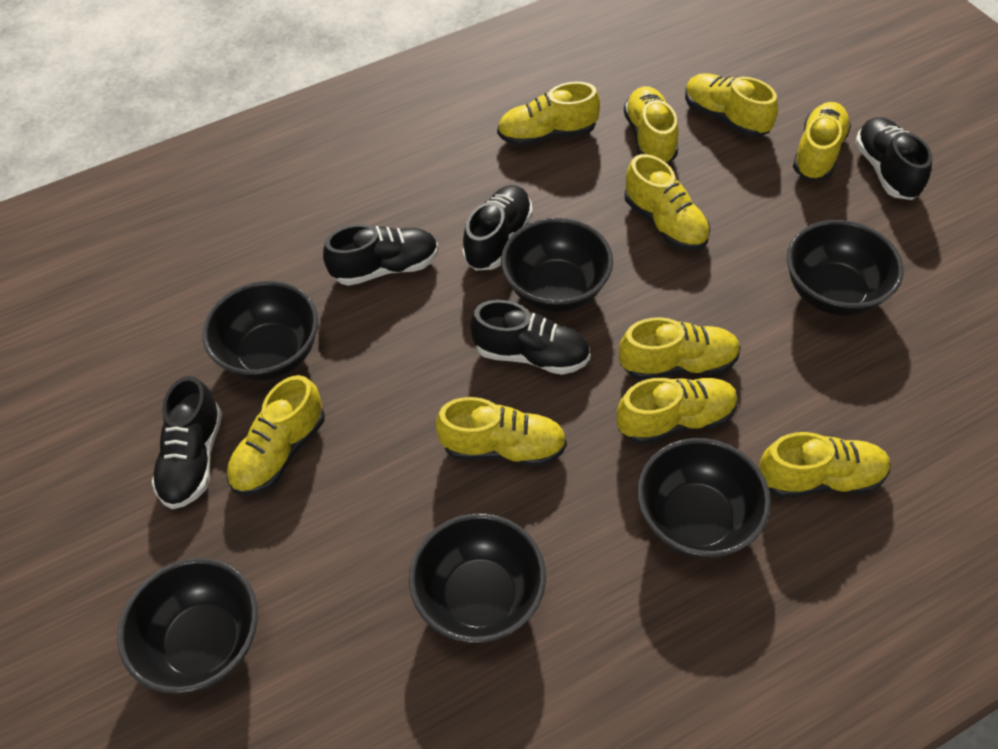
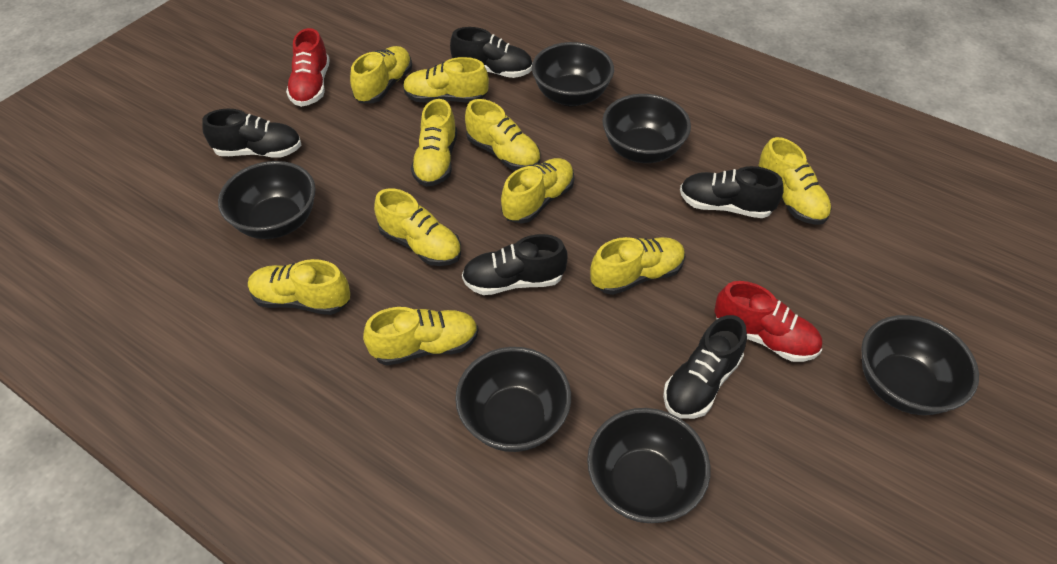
red shoe: none = 0 -> [286,28,330,107] [714,281,822,362] = 2

